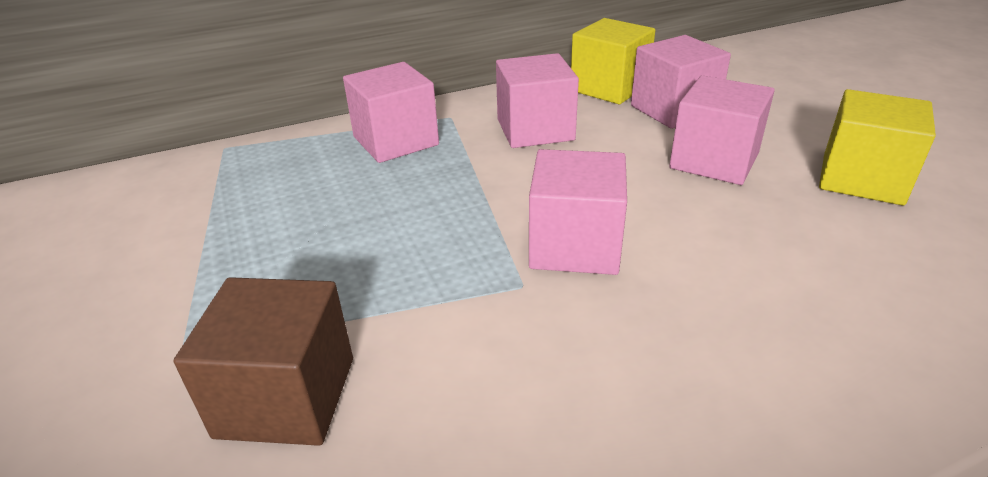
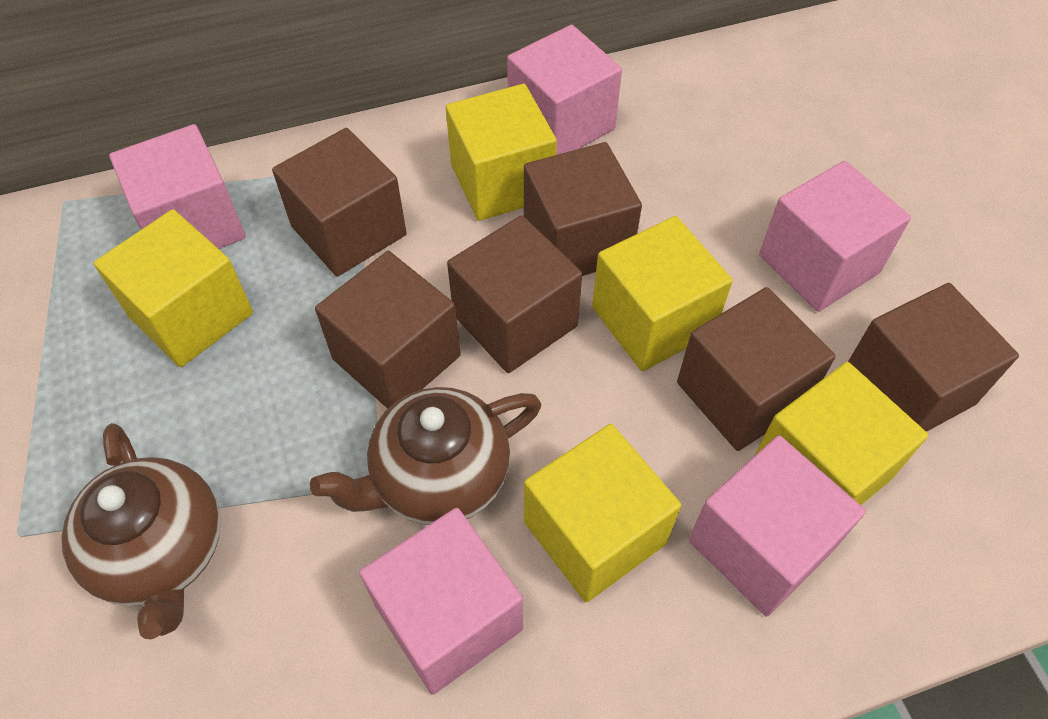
brown cube: [174,277,353,446] = 1 -> [272,128,407,277] [315,251,461,409] [447,215,582,373] [524,142,642,276] [677,287,836,451] [848,283,1019,432] = 6
brown teapot: none = 0 -> [61,423,221,639] [310,387,541,525] = 2
yellow cube: [571,18,655,104] [819,89,936,206] = 2 -> [93,209,253,367] [446,84,557,221] [524,424,681,602] [592,216,732,371] [754,362,928,505] = 5

